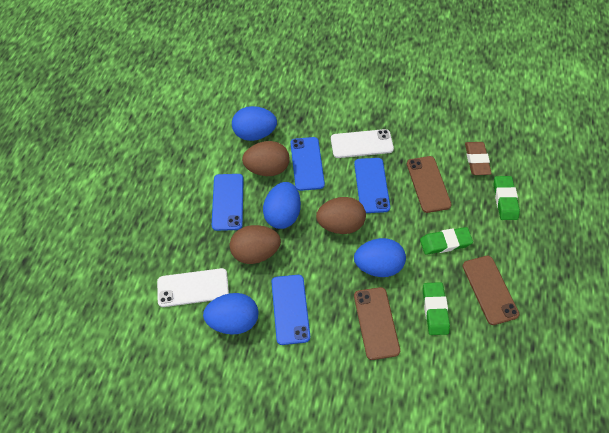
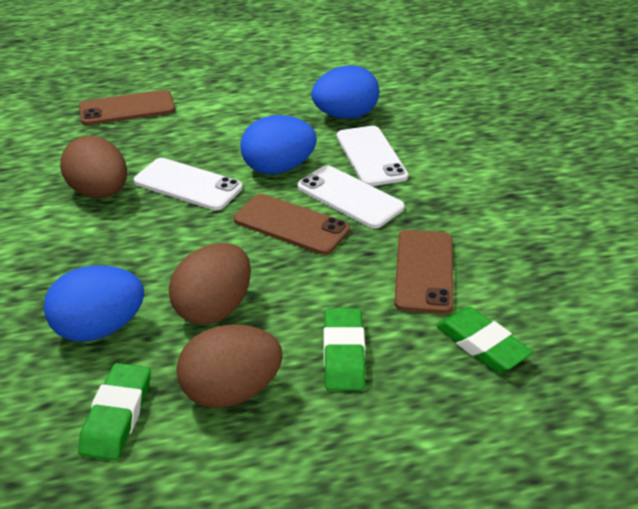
blue egg: [203,293,259,335] [232,106,277,141] [263,182,301,229] [354,238,406,277] = 4 -> [43,265,144,342] [240,115,317,174] [311,66,379,119] = 3
blue phone: [212,174,244,231] [272,275,310,345] [291,137,325,191] [354,158,390,213] = 4 -> none = 0
brown eraser: [465,142,492,175] = 1 -> none = 0
white phone: [157,268,229,307] [331,129,394,158] = 2 -> [134,158,243,210] [297,165,405,228] [337,126,408,186] = 3

